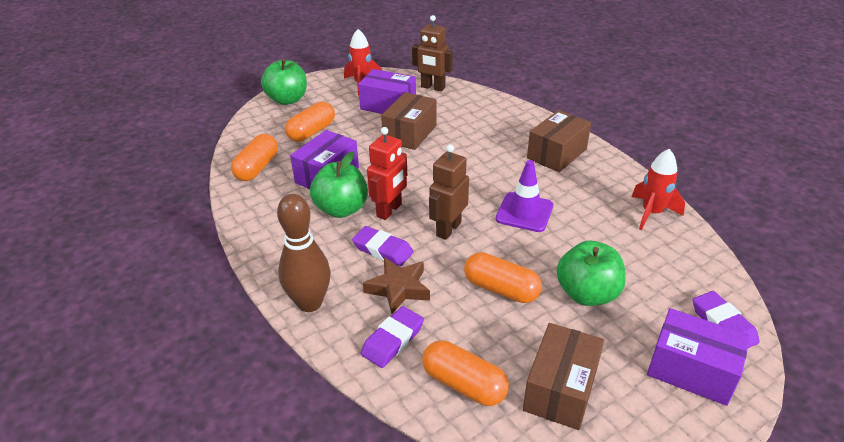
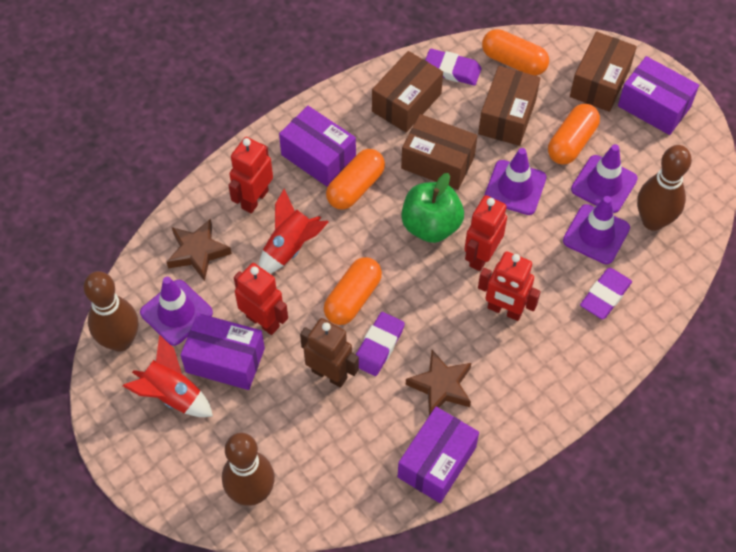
brown bowling pin: [277,194,330,312] = 1 -> [83,271,138,352] [222,433,275,506] [637,145,692,231] = 3
brown box: [381,92,437,150] [523,323,604,430] [527,110,591,172] = 3 -> [372,51,443,132] [401,114,477,190] [478,66,540,146] [570,32,637,112] = 4
brown robot: [412,15,453,91] [429,144,469,240] = 2 -> [300,318,359,388] = 1
brown star: [363,258,430,314] = 1 -> [167,219,232,281] [406,350,471,415] = 2
green apple: [261,59,307,105] [310,151,368,218] [557,241,626,306] = 3 -> [401,173,464,243] = 1
purple box: [290,130,359,189] [358,69,416,114] [647,308,750,406] = 3 -> [180,313,265,390] [279,106,356,187] [398,407,479,503] [618,56,699,135] = 4
purple traffic cone: [496,160,554,232] = 1 -> [140,277,213,346] [484,148,547,215] [563,196,630,264] [571,144,638,213] = 4
red robot: [367,127,407,220] = 1 -> [228,137,273,213] [234,263,288,335] [464,195,507,271] [478,251,541,321] = 4

